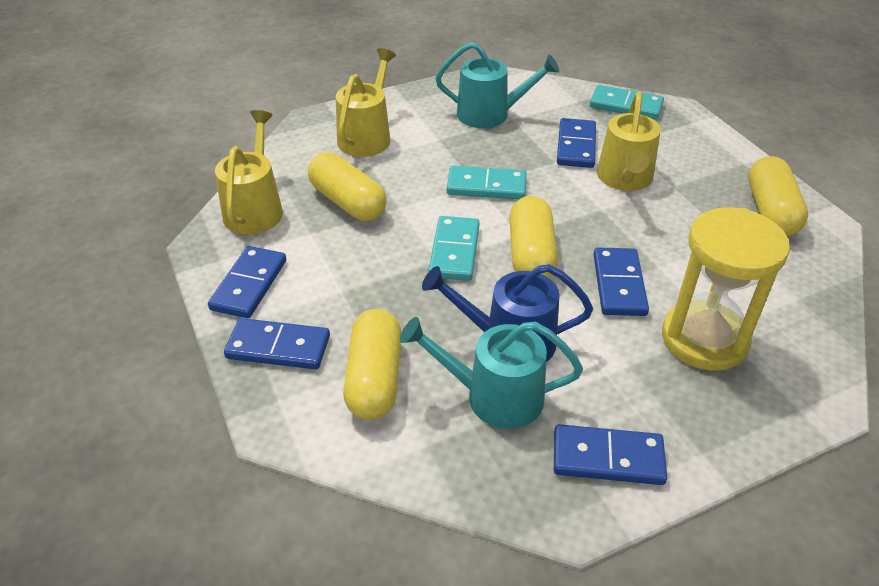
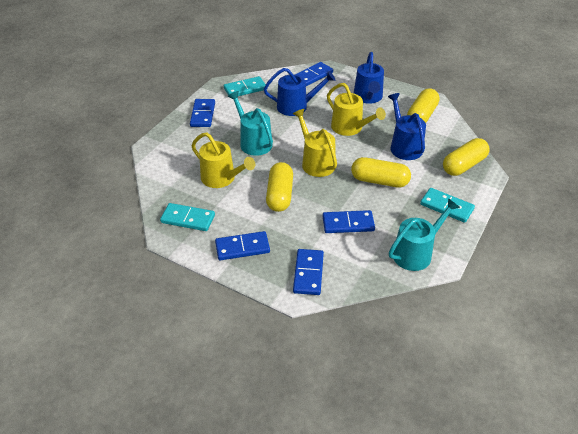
blue watering can: [422,264,593,362] = 1 -> [264,68,335,116] [354,52,384,104] [388,93,426,160] = 3
yellow hourglass: [662,207,790,371] = 1 -> none = 0

